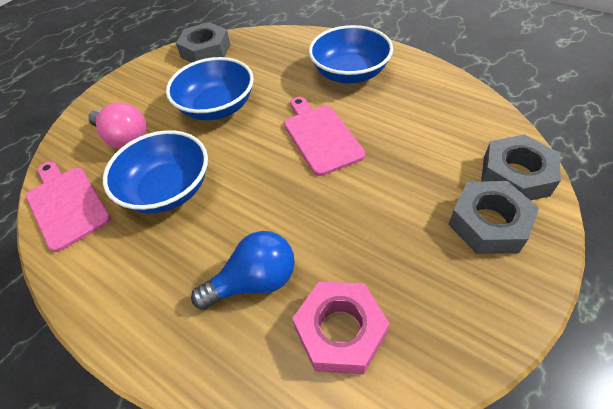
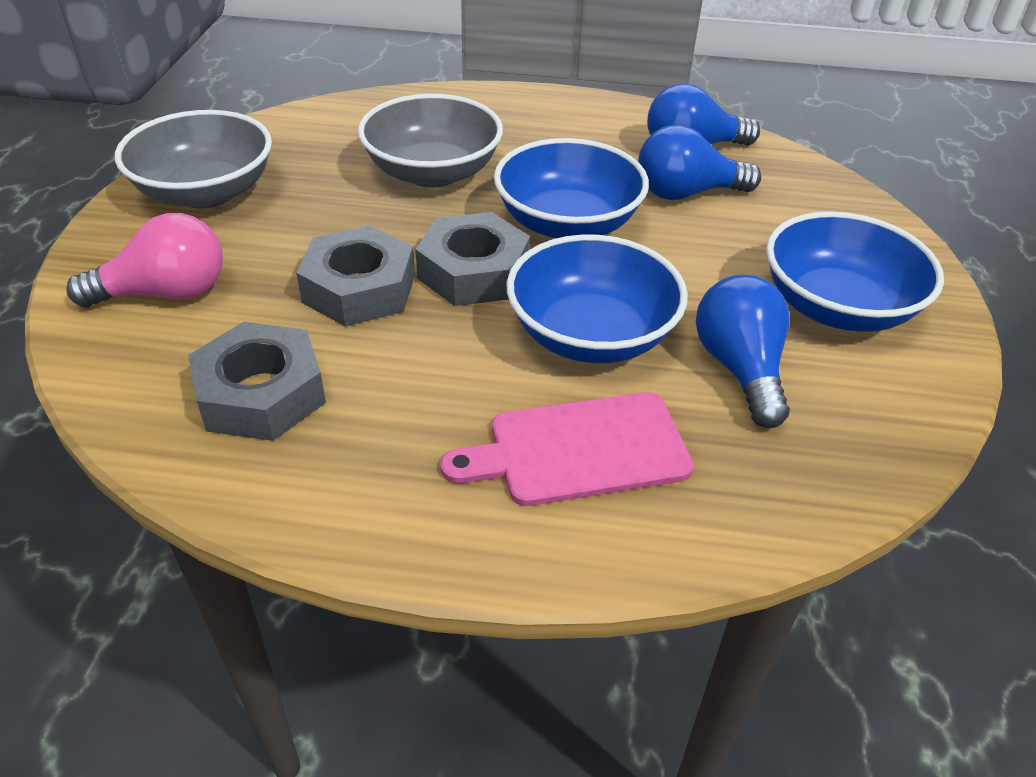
blue light bulb: [191,231,295,310] = 1 -> [638,124,761,200] [647,84,760,145] [696,275,790,428] = 3
grey bowl: none = 0 -> [115,110,272,209] [358,94,503,188] = 2
pink cutting board: [26,162,111,252] [284,97,366,176] = 2 -> [441,392,694,506] = 1
pink nut: [292,282,390,374] = 1 -> none = 0

